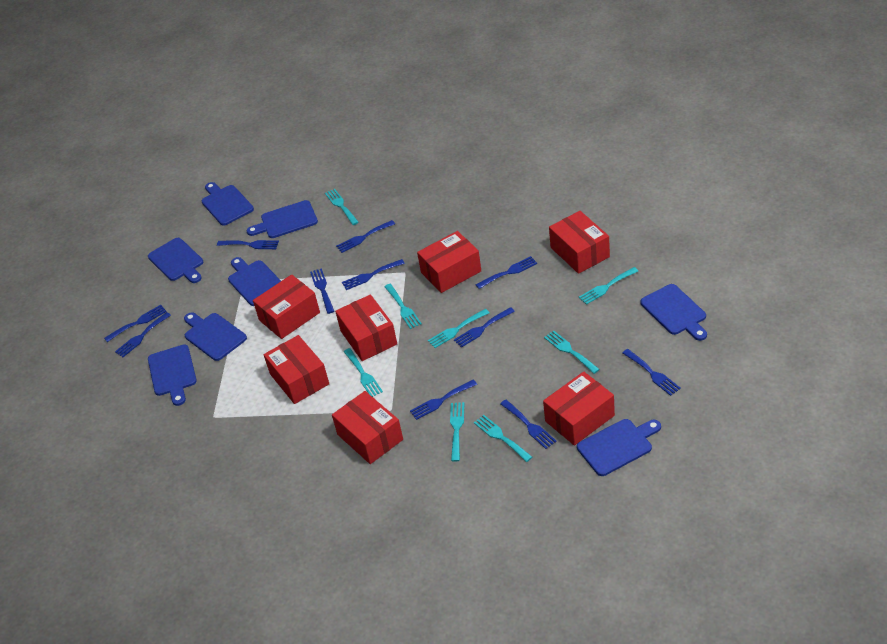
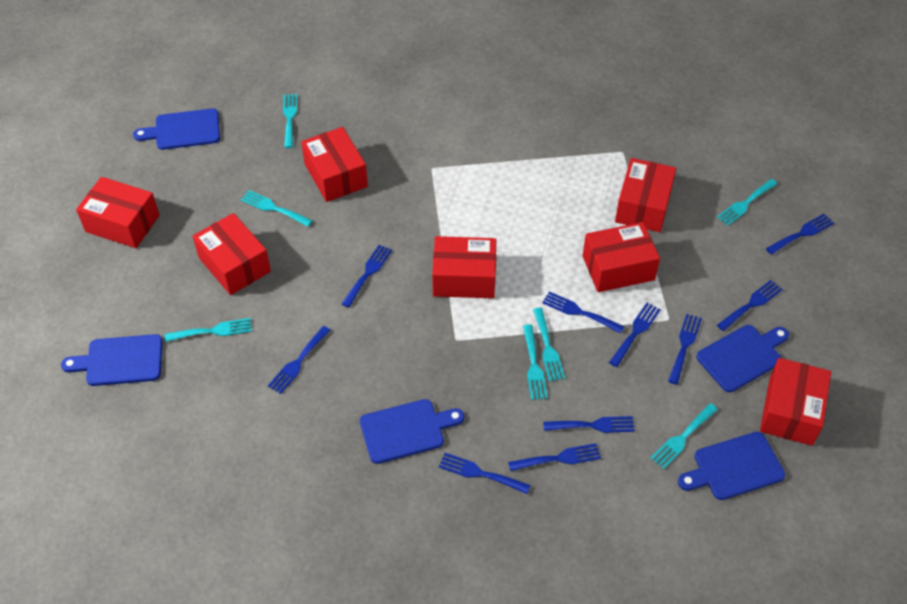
blue cutting board: [148,238,203,283] [148,344,197,406] [184,313,247,361] [202,182,254,226] [228,257,281,306] [247,200,318,238] [577,419,661,476] [640,284,707,341] = 8 -> [61,334,163,386] [133,108,220,150] [360,399,464,464] [678,432,785,500] [696,325,789,392] = 5
blue fork: [104,305,167,342] [115,312,171,357] [217,240,279,249] [310,268,334,314] [336,220,395,253] [342,259,405,290] [410,380,477,420] [454,307,515,348] [476,256,537,289] [500,400,557,449] [622,349,681,396] = 11 -> [268,326,331,394] [342,245,392,308] [439,453,531,494] [508,443,601,471] [542,291,624,334] [543,416,635,433] [609,303,661,367] [668,314,702,385] [717,280,783,331] [766,214,834,255] = 10
turquoise fork: [325,189,359,225] [344,348,383,397] [385,284,422,329] [428,309,489,348] [450,402,464,462] [474,415,532,462] [544,331,600,374] [579,267,638,305] = 8 -> [165,318,252,342] [241,190,312,227] [283,94,297,148] [523,324,548,400] [533,308,565,381] [650,403,718,469] [717,179,777,226] = 7

